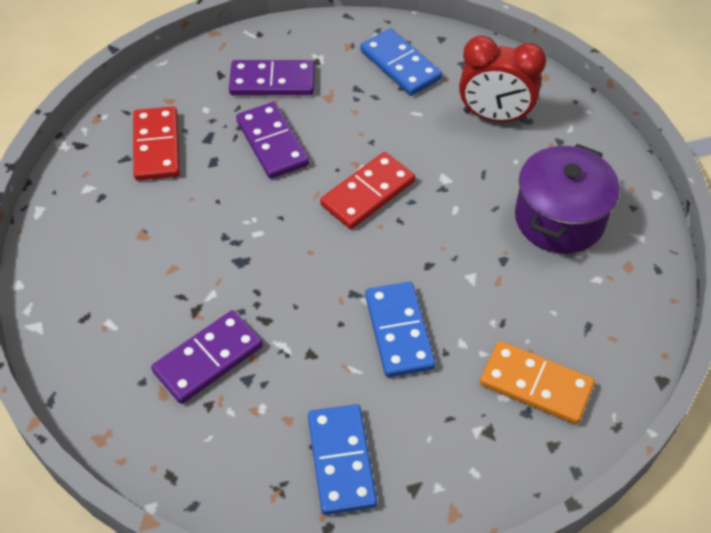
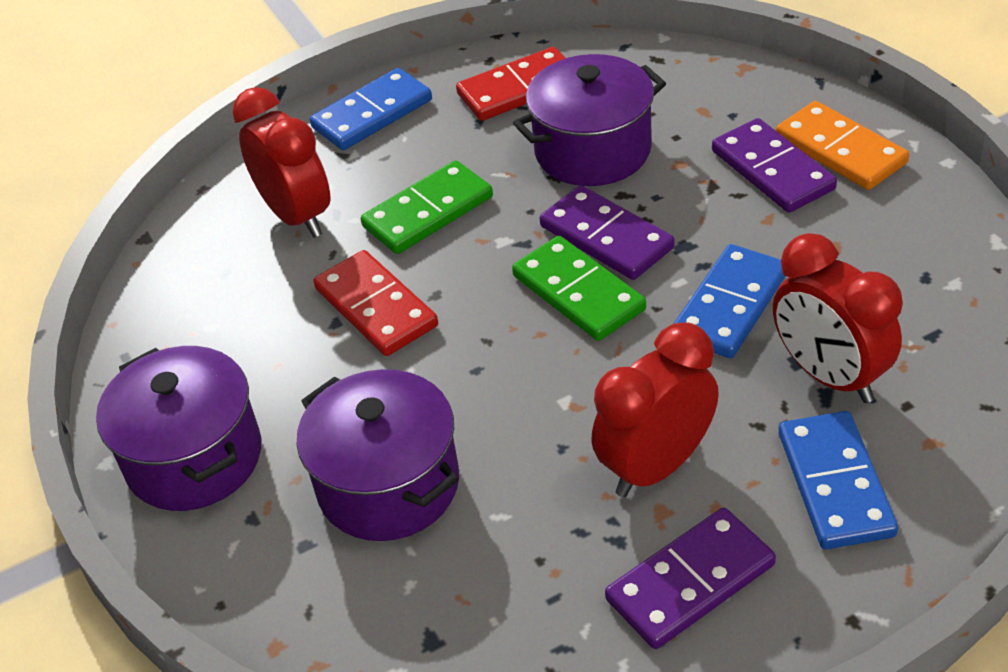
green domino: none = 0 -> [361,160,493,254] [512,236,646,341] = 2
purple pot: [515,144,620,253] = 1 -> [96,346,261,511] [297,369,459,541] [513,54,666,186] = 3
red clock: [459,35,546,123] = 1 -> [232,87,331,238] [591,322,719,497] [773,233,903,403] = 3

